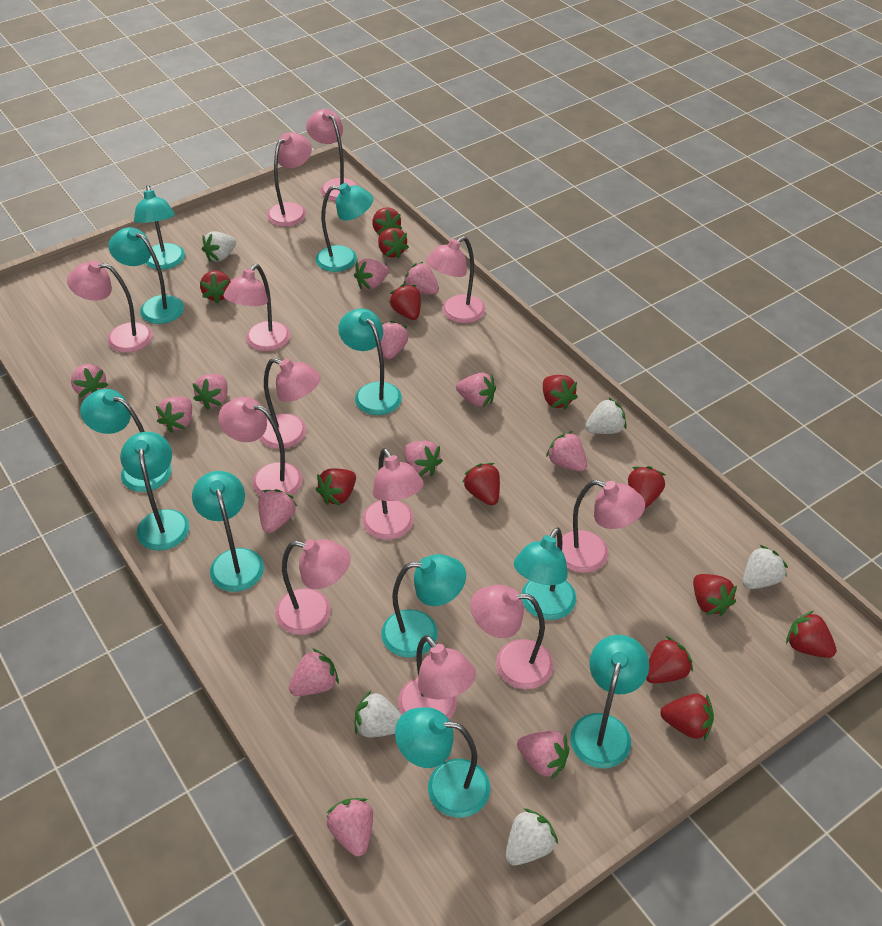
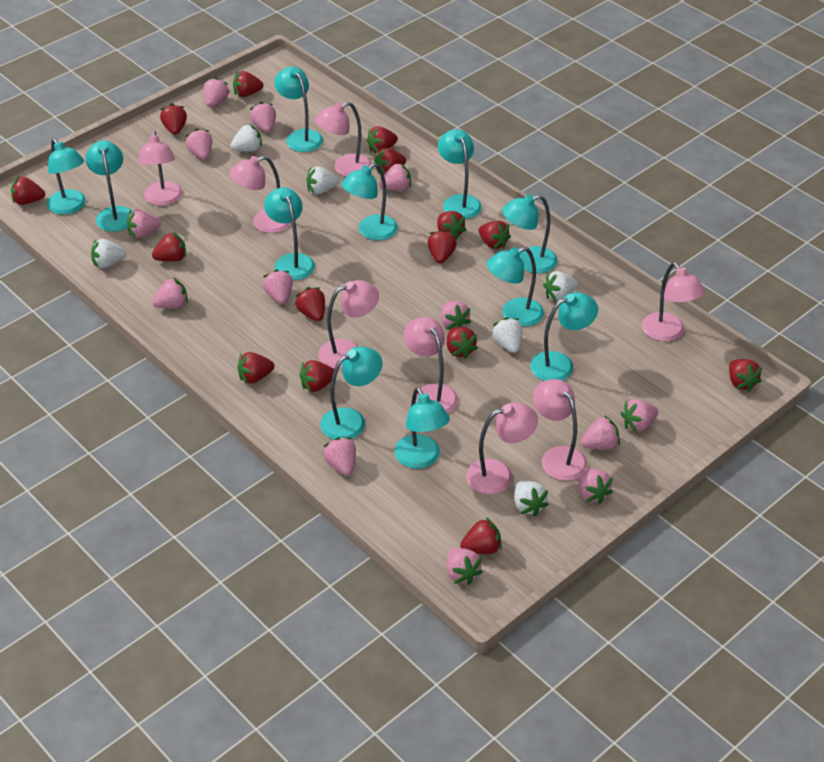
pink lamp: [67,260,153,353] [218,397,303,496] [224,264,290,351] [259,358,320,449] [267,132,312,227] [275,539,351,635] [306,109,358,201] [362,448,424,540] [398,635,476,719] [426,236,486,323] [470,585,554,689] [556,480,645,573] = 12 -> [138,130,183,206] [229,156,292,233] [315,102,372,177] [318,280,379,369] [404,317,458,414] [466,402,538,494] [533,379,588,481] [642,263,705,342] = 8
red strawberry: [200,270,231,303] [316,468,356,506] [373,207,402,235] [378,228,409,259] [389,284,421,320] [462,463,500,505] [543,375,578,410] [628,466,665,508] [646,636,693,683] [660,694,714,740] [693,574,737,616] [786,611,837,658] = 12 -> [11,176,45,205] [152,232,186,262] [160,103,187,134] [233,71,263,97] [237,352,275,384] [295,287,325,321] [299,360,334,392] [366,126,398,153] [374,148,406,174] [427,229,457,264] [437,211,466,240] [447,327,478,359] [460,517,502,554] [478,221,511,249] [729,359,762,392] = 15
white strawberry: [202,231,236,262] [355,690,402,738] [506,808,558,865] [585,397,627,434] [743,545,788,589] = 5 -> [91,239,126,268] [230,124,262,151] [306,166,339,194] [491,317,522,353] [514,481,549,516] [543,271,578,301] = 6

